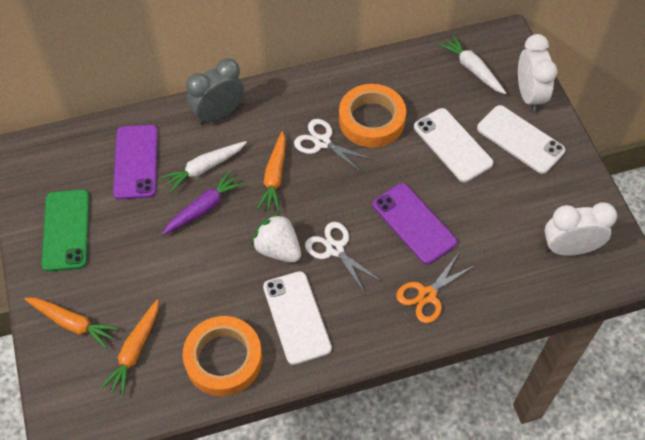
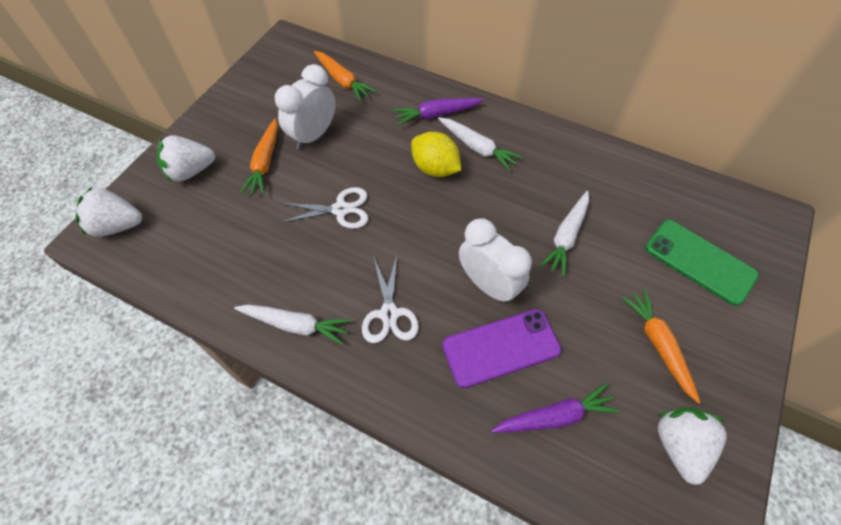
grey clock: [186,58,244,125] = 1 -> none = 0
orange scissors: [396,253,476,323] = 1 -> none = 0
orange tape: [183,316,262,396] [339,84,406,148] = 2 -> none = 0
purple carrot: [162,170,244,235] = 1 -> [392,98,484,126] [491,383,620,433] = 2
purple phone: [113,125,158,199] [373,183,457,264] = 2 -> [442,309,561,388] = 1
white carrot: [160,141,247,193] [439,35,506,94] = 2 -> [234,305,351,345] [438,117,522,171] [540,191,589,277] = 3
white phone: [263,271,332,365] [414,108,494,182] [477,105,565,174] = 3 -> none = 0
white strawberry: [251,213,301,263] = 1 -> [76,187,142,237] [157,135,215,182] [658,407,727,485] = 3
yellow lemon: none = 0 -> [411,132,461,177] = 1

